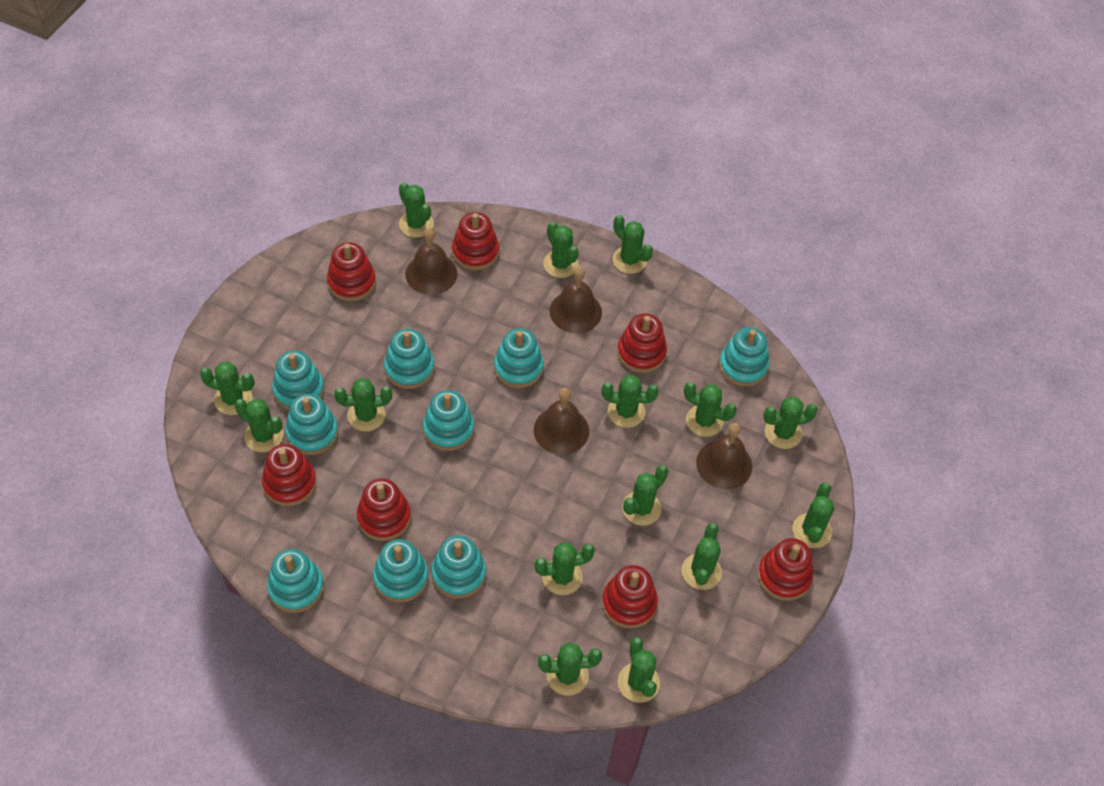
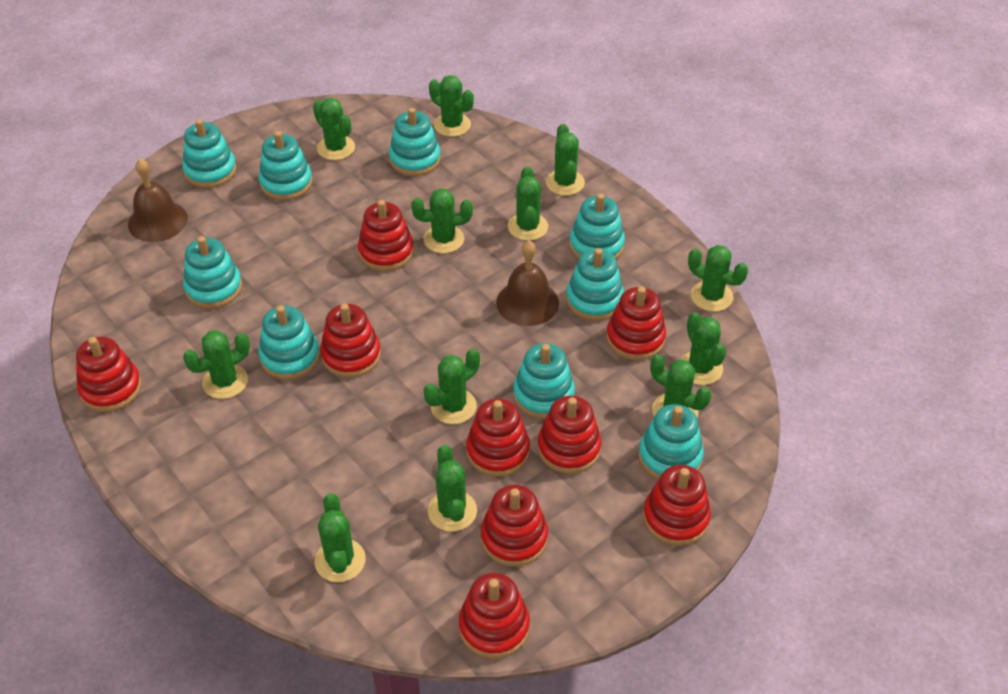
brown bell: [405,228,458,295] [534,388,589,455] [549,267,602,333] [696,423,752,489] = 4 -> [128,159,188,242] [496,240,559,326] = 2
green cactus: [200,362,255,415] [235,399,283,452] [334,378,392,431] [399,183,434,238] [534,542,595,595] [538,642,602,696] [543,222,579,278] [602,375,659,428] [612,215,653,274] [618,637,660,703] [622,465,668,526] [682,523,722,590] [684,382,737,437] [763,396,818,449] [793,482,834,548] = 15 -> [183,330,250,399] [313,98,355,160] [314,493,366,582] [411,188,473,253] [424,349,480,424] [428,445,477,532] [429,75,474,137] [508,167,548,241] [546,124,585,196] [650,354,711,418] [680,312,726,385] [688,245,748,312] = 12
red stacking toy: [262,444,316,506] [327,242,376,301] [357,478,411,541] [452,212,499,270] [602,565,658,628] [617,313,667,373] [758,538,813,601] = 7 -> [76,337,141,412] [320,304,381,378] [358,200,414,271] [459,573,530,659] [466,398,530,477] [481,485,548,567] [538,396,602,474] [606,287,666,360] [643,465,711,546] = 9

